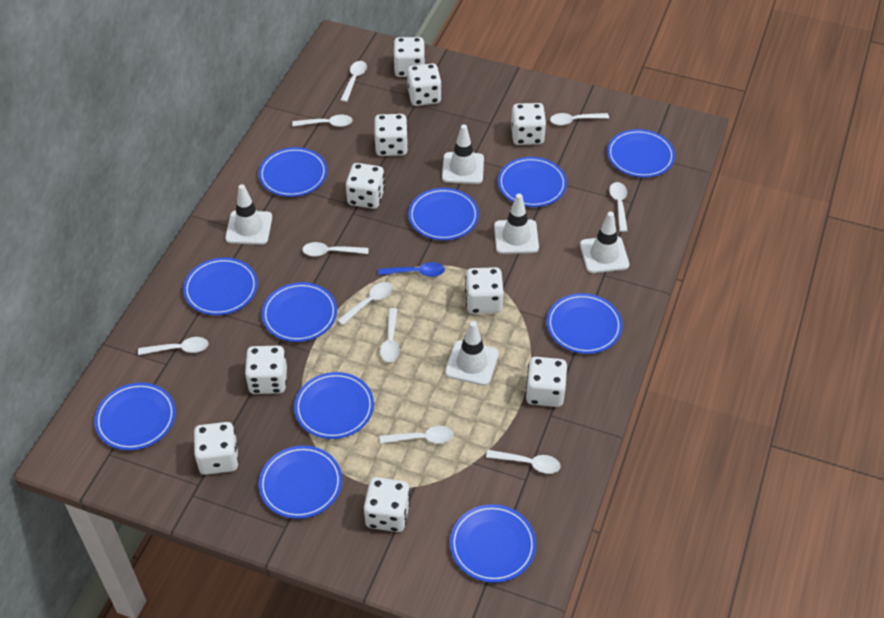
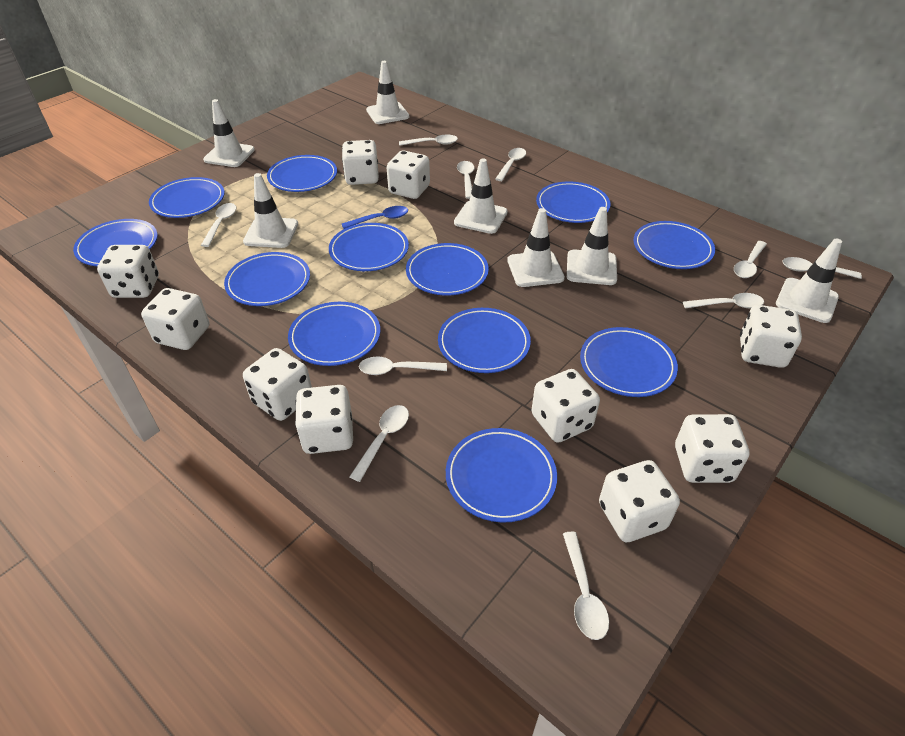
blue plate: [94,383,176,450] [183,258,258,315] [259,147,327,197] [259,446,342,519] [262,282,337,342] [294,372,374,439] [408,188,479,240] [450,504,536,583] [498,157,567,207] [547,293,623,354] [607,129,675,178] = 11 -> [73,219,158,266] [149,177,225,218] [224,252,310,306] [267,155,337,192] [288,302,380,366] [329,223,409,271] [406,243,489,296] [438,308,531,373] [446,428,557,522] [536,181,610,223] [580,327,678,397] [634,221,715,269] = 12
white traffic cone: [225,184,272,245] [442,125,484,184] [445,321,499,386] [494,194,539,254] [580,212,629,273] = 5 -> [203,99,255,167] [243,173,298,248] [366,61,409,124] [454,158,508,234] [507,208,565,287] [567,207,617,285] [776,239,842,323] = 7

